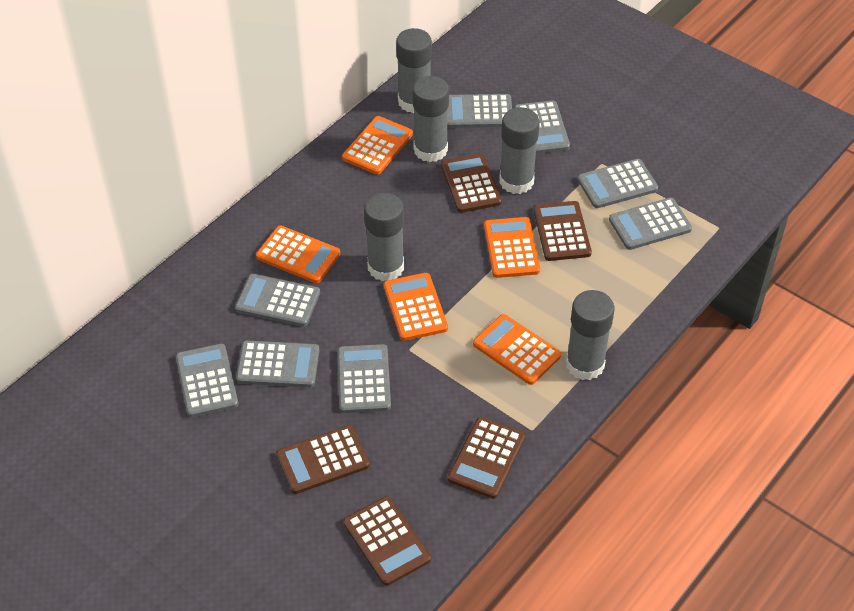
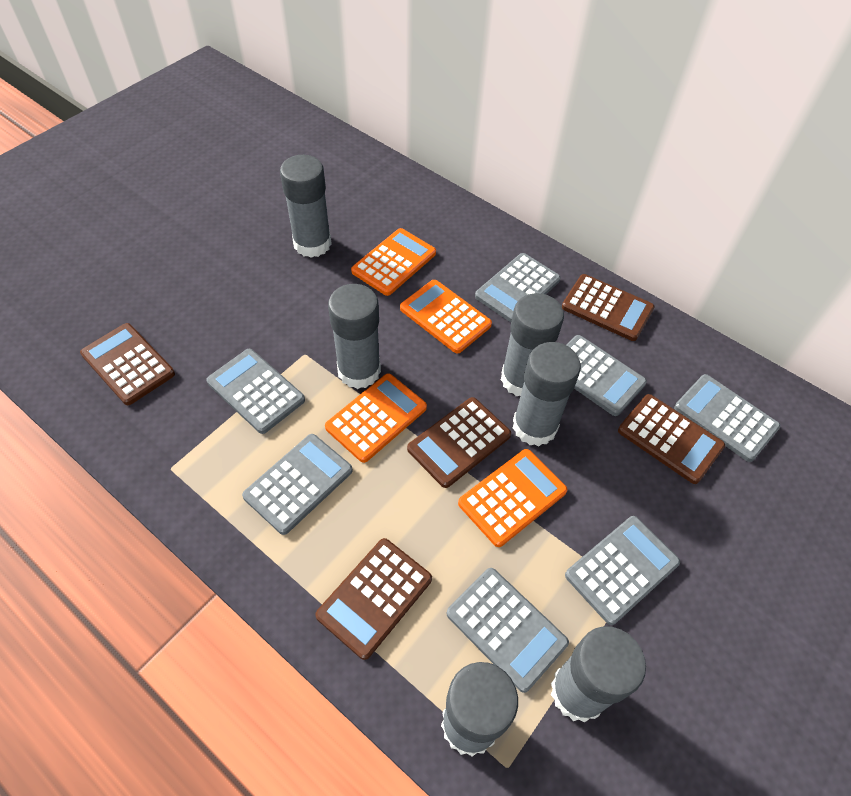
grey calculator: [176,344,238,417] [235,274,320,327] [236,341,319,387] [337,344,391,413] [447,94,512,128] [514,101,570,154] [577,159,658,208] [609,198,692,250] = 8 -> [206,349,305,434] [242,434,353,535] [446,568,569,693] [475,253,561,322] [565,516,680,625] [566,335,647,416] [674,374,781,462] = 7
grey glue stick: [364,193,404,281] [396,28,432,113] [412,76,449,162] [499,107,540,194] [566,290,614,380] = 5 -> [280,155,332,258] [328,284,381,389] [441,662,518,757] [501,293,564,396] [513,342,581,446] [551,626,646,722] = 6
orange calculator: [256,225,340,283] [342,116,413,175] [383,273,448,341] [473,314,561,385] [484,217,540,278] = 5 -> [325,373,427,463] [351,228,436,296] [400,280,492,354] [458,449,567,547] = 4

